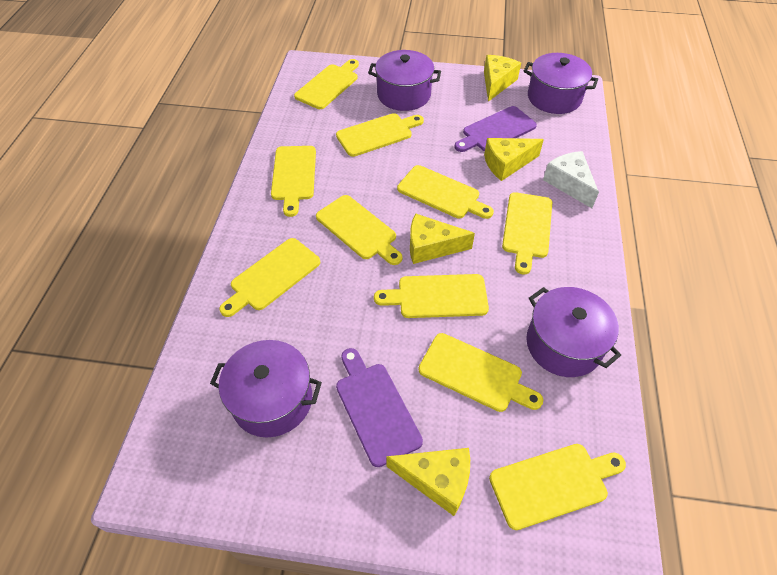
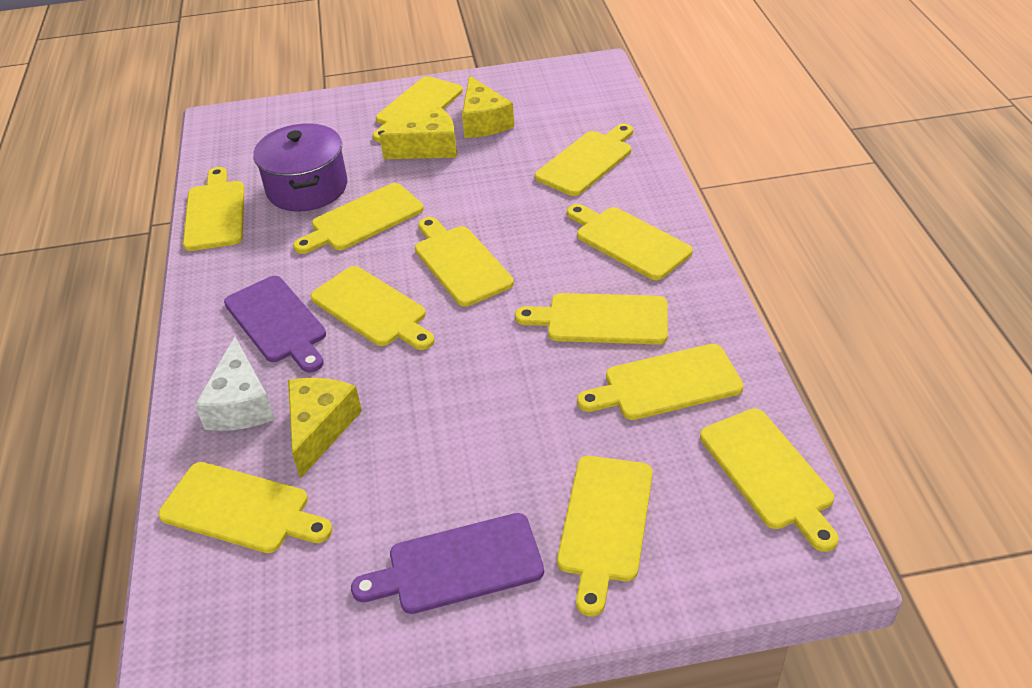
purple pot: [210,340,322,437] [368,50,441,111] [524,53,598,114] [526,287,621,377] = 4 -> [253,123,347,211] = 1
yellow cheese: [387,448,470,516] [410,213,475,264] [484,55,521,102] [484,138,544,181] = 4 -> [288,378,362,479] [379,106,457,159] [462,75,514,138] = 3
yellow cutting board: [219,238,321,317] [271,146,316,217] [294,59,359,109] [316,195,402,265] [336,113,424,157] [374,274,489,318] [397,165,494,219] [419,333,543,412] [489,444,626,530] [502,192,552,274] = 10 -> [158,462,333,553] [183,167,244,251] [293,183,424,254] [311,266,435,350] [373,76,463,143] [415,217,514,307] [515,293,668,345] [535,124,633,196] [557,456,653,616] [567,204,693,280] [577,344,743,420] [700,408,839,552] = 12

